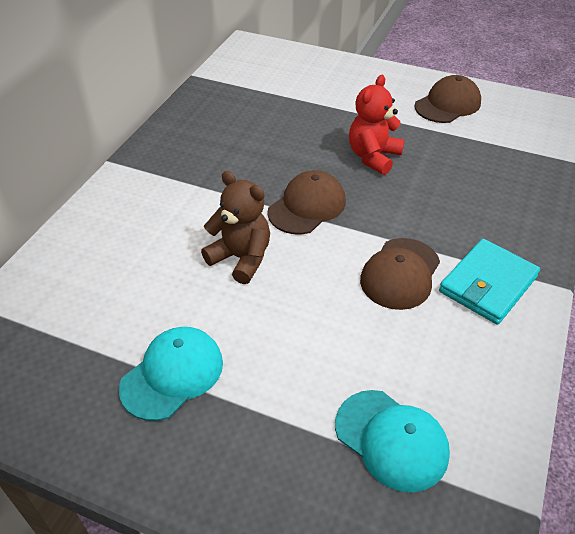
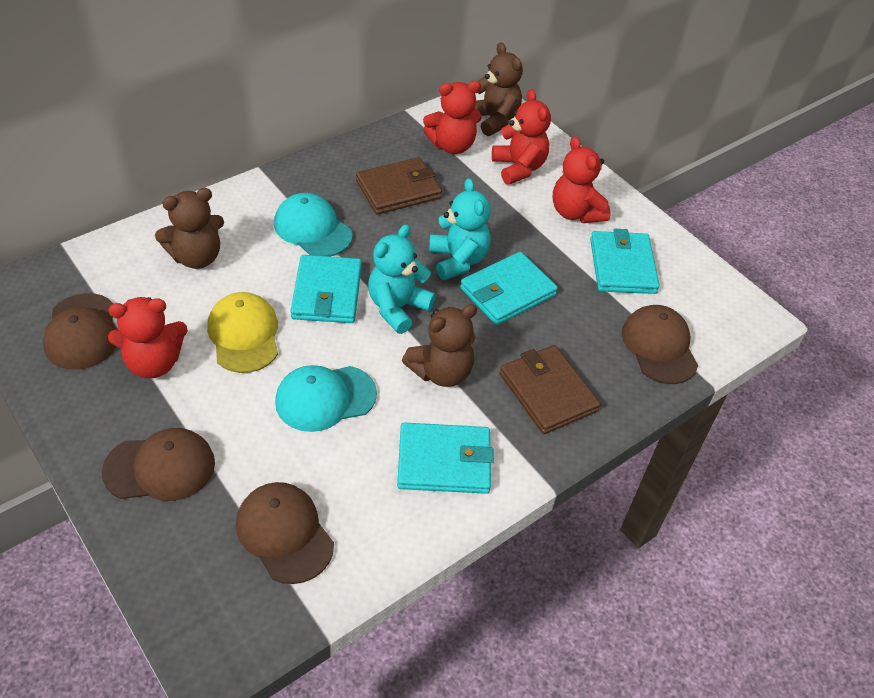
brown cap: [268,170,346,234] [360,238,440,310] [414,75,481,123] = 3 -> [43,293,117,370] [102,428,215,501] [236,482,334,584] [622,305,698,384] = 4
brown teddy bear: [201,171,270,284] = 1 -> [155,188,224,269] [402,304,477,387] [475,42,523,136] = 3
brown wallet: none = 0 -> [356,157,442,215] [500,345,601,434] = 2
red teddy bear: [349,75,404,175] = 1 -> [108,297,188,378] [423,81,481,154] [492,89,551,184] [553,136,611,223] = 4
turquoise teddy bear: none = 0 -> [368,224,436,334] [429,178,491,280] = 2
turquoise wallet: [439,239,540,325] = 1 -> [290,255,362,323] [397,423,494,494] [460,252,558,325] [590,229,660,294] = 4
yellow cap: none = 0 -> [207,292,278,373] = 1

